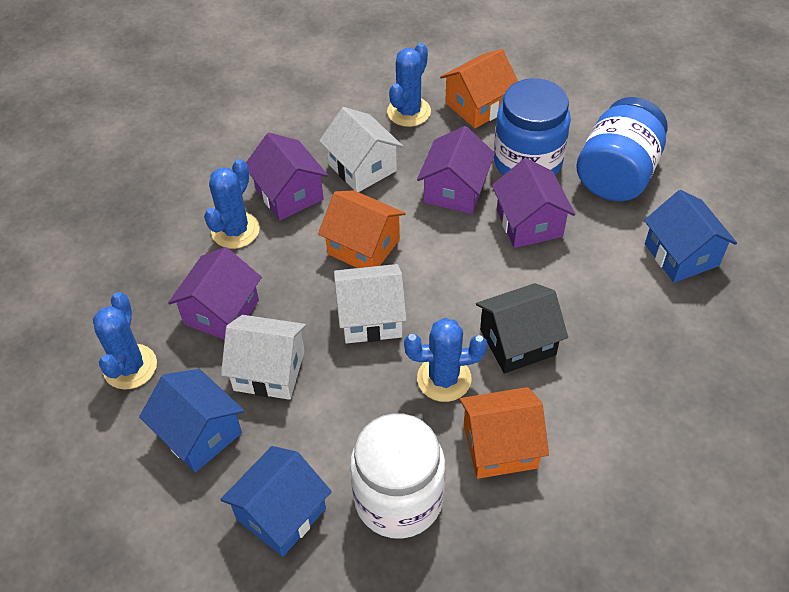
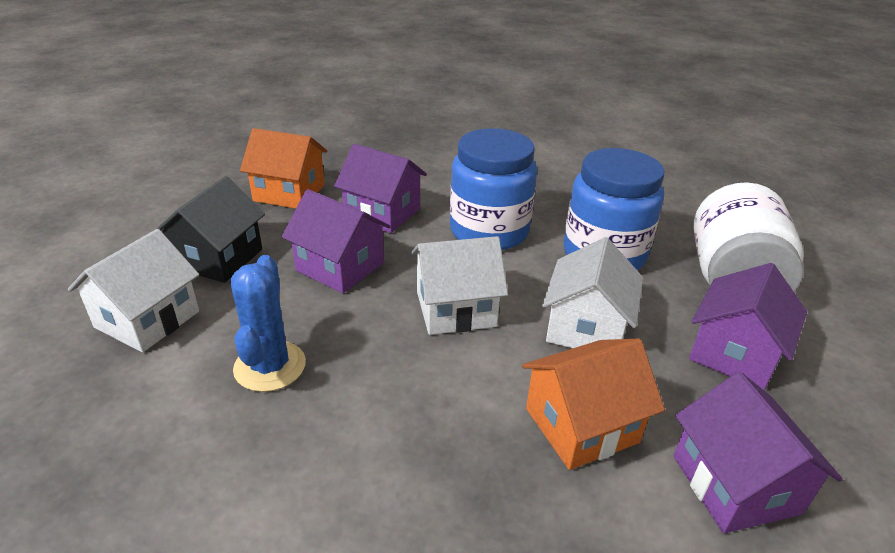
blue cactus: [93,292,157,390] [204,159,260,249] [387,43,431,127] [404,318,487,402] = 4 -> [231,255,306,392] = 1
blue house: [139,369,244,472] [220,446,332,557] [644,190,737,283] = 3 -> none = 0
orange house: [318,190,406,268] [440,49,518,128] [459,387,549,479] = 3 -> [240,128,327,209] [522,339,665,470] = 2

